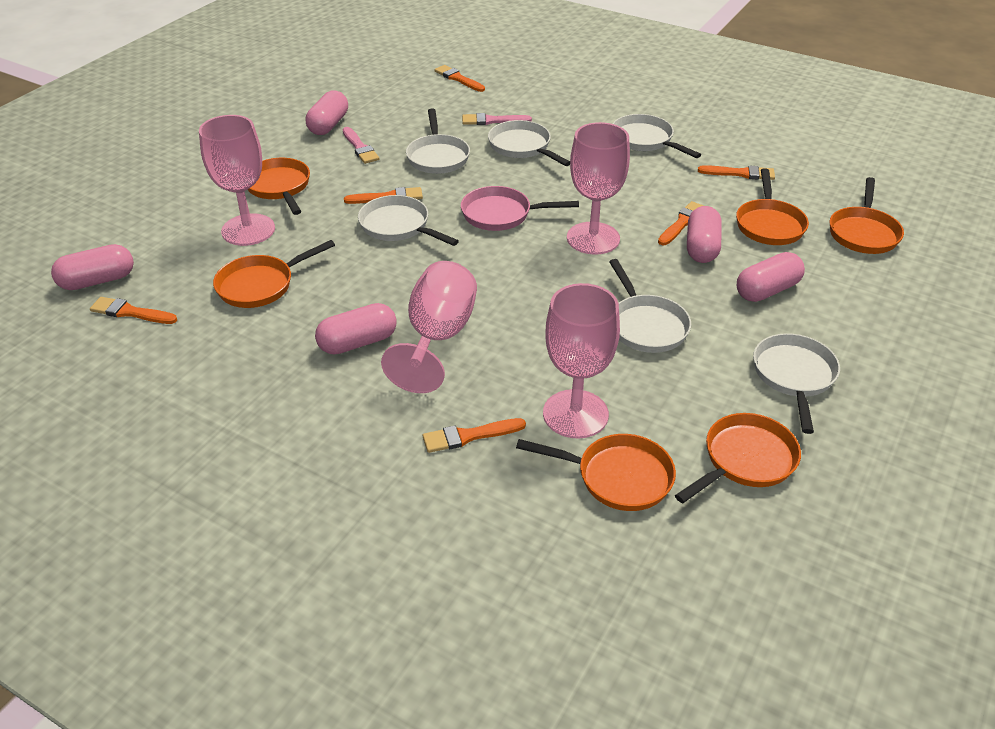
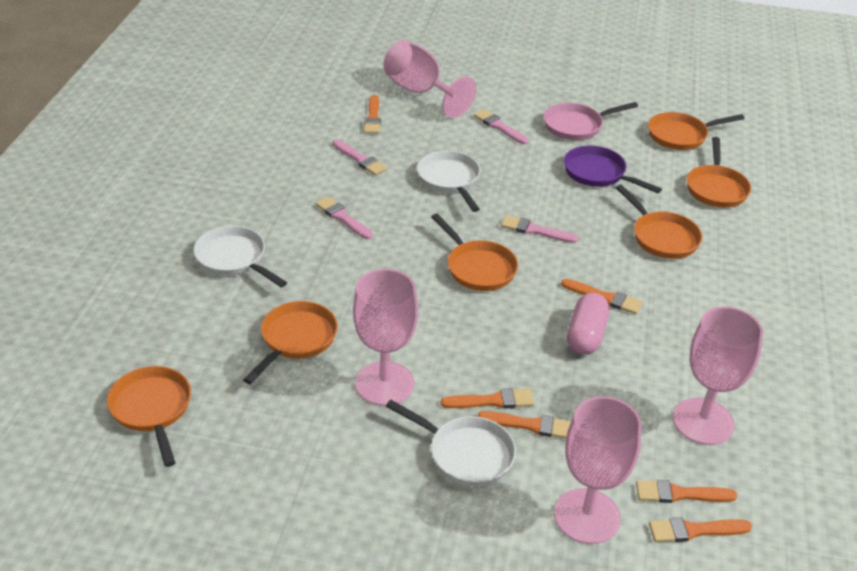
pink brush: [342,127,379,164] [462,113,532,125] = 2 -> [316,196,373,239] [333,139,387,176] [474,109,529,144] [501,215,578,243] = 4
pink capsule: [51,244,134,290] [306,91,348,135] [315,303,397,355] [687,206,722,263] [737,252,805,302] = 5 -> [567,293,609,355] = 1
purple pan: none = 0 -> [564,146,662,193] = 1
white pan: [358,195,459,246] [406,108,470,174] [488,120,570,166] [609,259,691,353] [613,114,701,158] [753,333,840,434] = 6 -> [193,226,287,287] [386,400,516,487] [417,151,480,212] = 3

